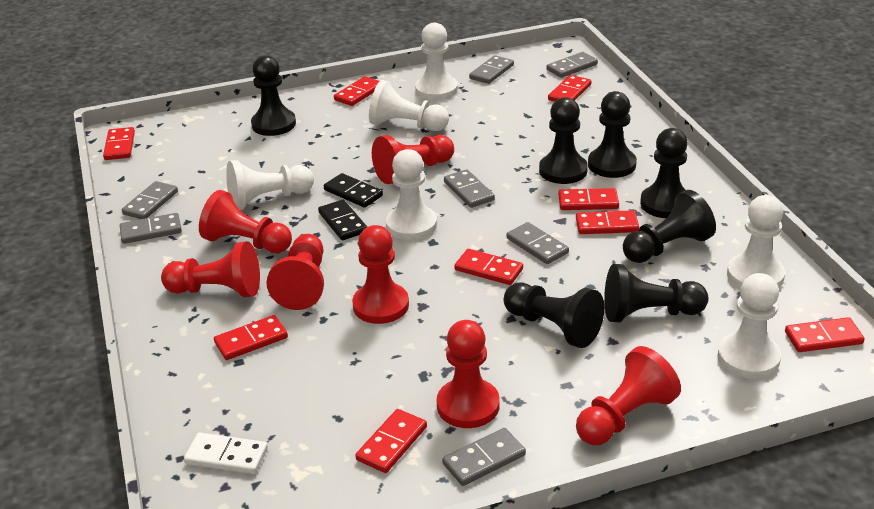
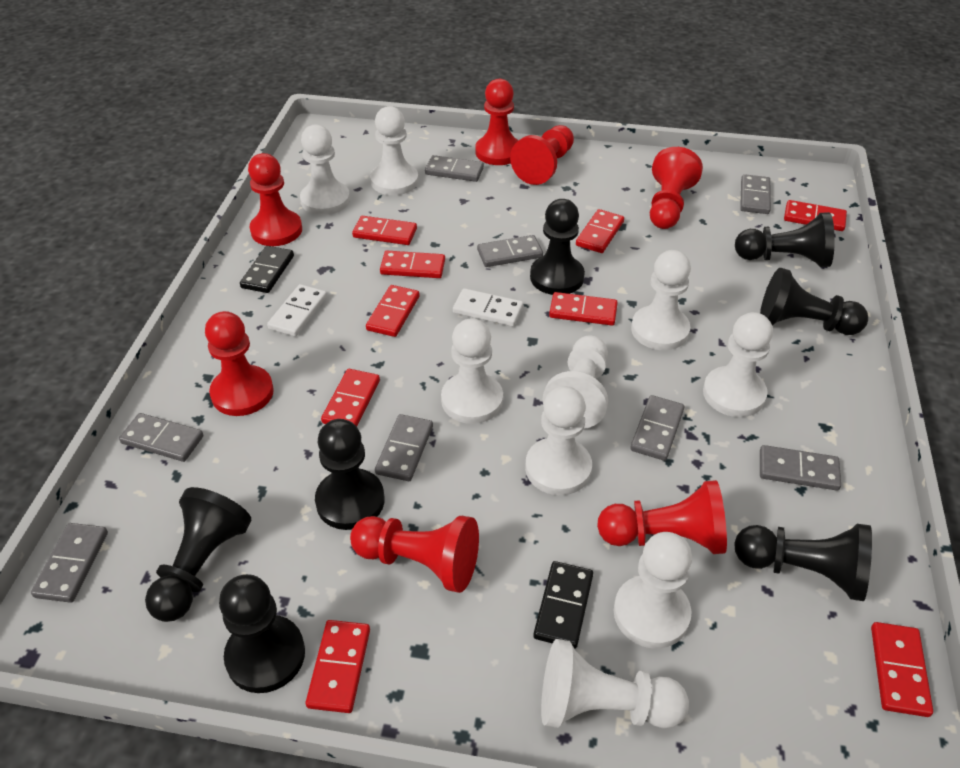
grey domino: [120,213,182,244] [122,181,178,219] [442,428,526,486] [444,169,495,208] [469,55,514,84] [506,222,569,264] [547,52,598,78] = 7 -> [31,523,108,603] [119,413,203,462] [375,414,433,481] [425,155,484,182] [477,235,543,267] [630,395,684,461] [740,174,771,214] [760,445,841,491] = 8
white domino: [184,433,268,474] = 1 -> [267,284,327,336] [453,288,523,326] = 2
white pawn: [226,160,314,210] [369,80,449,131] [386,149,437,240] [415,23,458,100] [718,273,781,379] [727,195,785,288] = 6 -> [300,125,350,215] [370,106,419,195] [441,318,503,424] [525,386,592,495] [541,639,689,729] [543,336,608,429] [614,532,692,648] [631,250,691,350] [703,312,773,417] = 9

